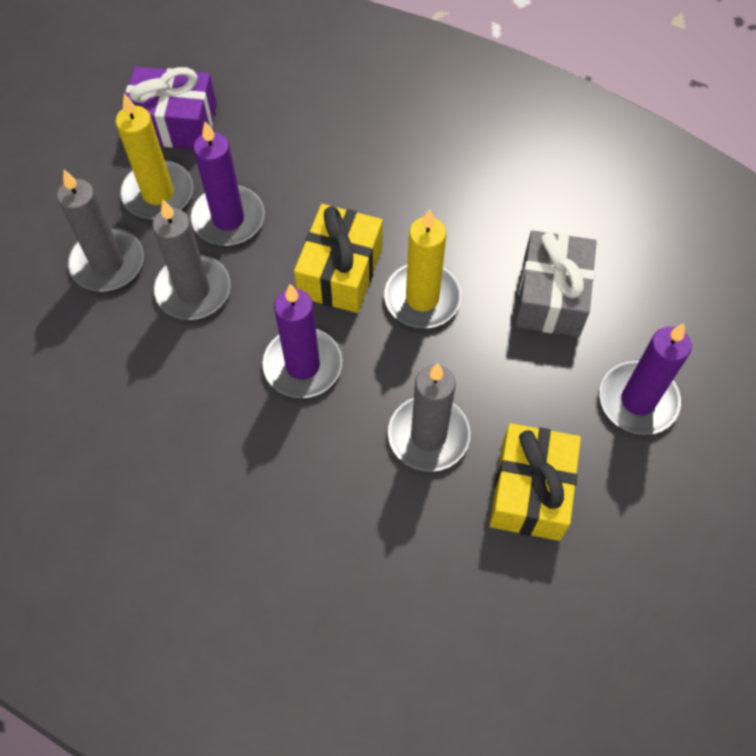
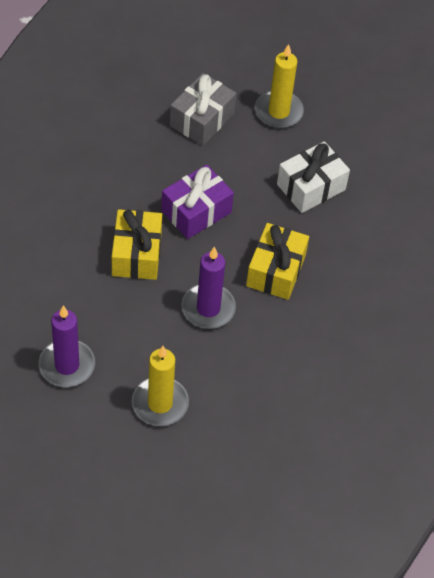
grey candle: [57,170,144,292] [152,200,231,320] [388,363,470,472] = 3 -> none = 0
purple candle: [190,121,265,246] [262,284,342,398] [599,324,692,435] = 3 -> [39,306,95,387] [182,247,236,329] = 2
white gift: none = 0 -> [277,141,350,213] = 1

